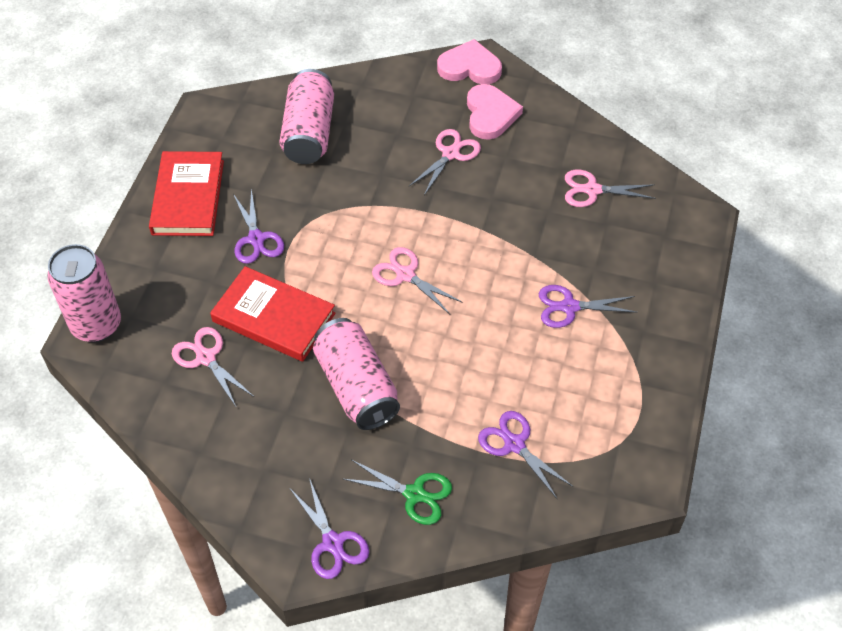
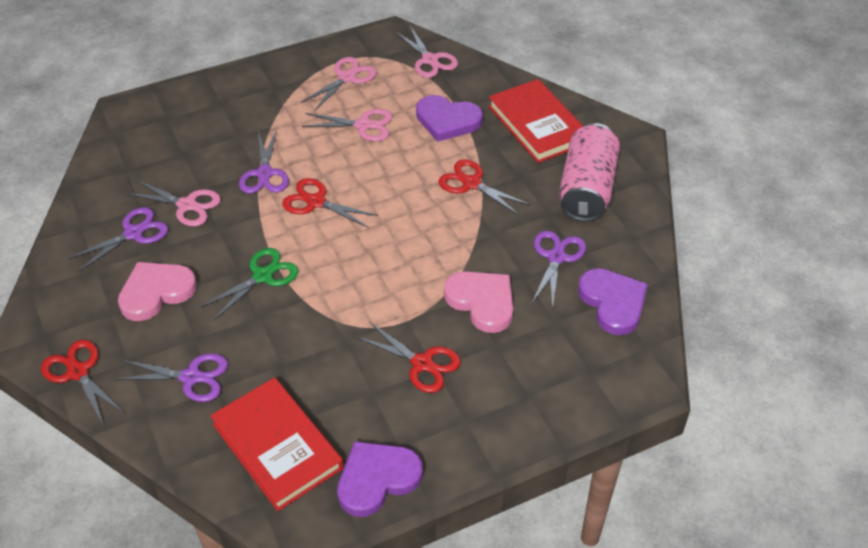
pink can: [47,244,121,342] [279,69,334,164] [313,318,400,430] = 3 -> [559,123,620,222] = 1
purple heart: none = 0 -> [337,441,423,517] [416,95,483,142] [578,268,648,335] = 3
red scissors: none = 0 -> [41,340,125,426] [282,178,378,228] [356,322,461,393] [438,159,531,215] = 4

